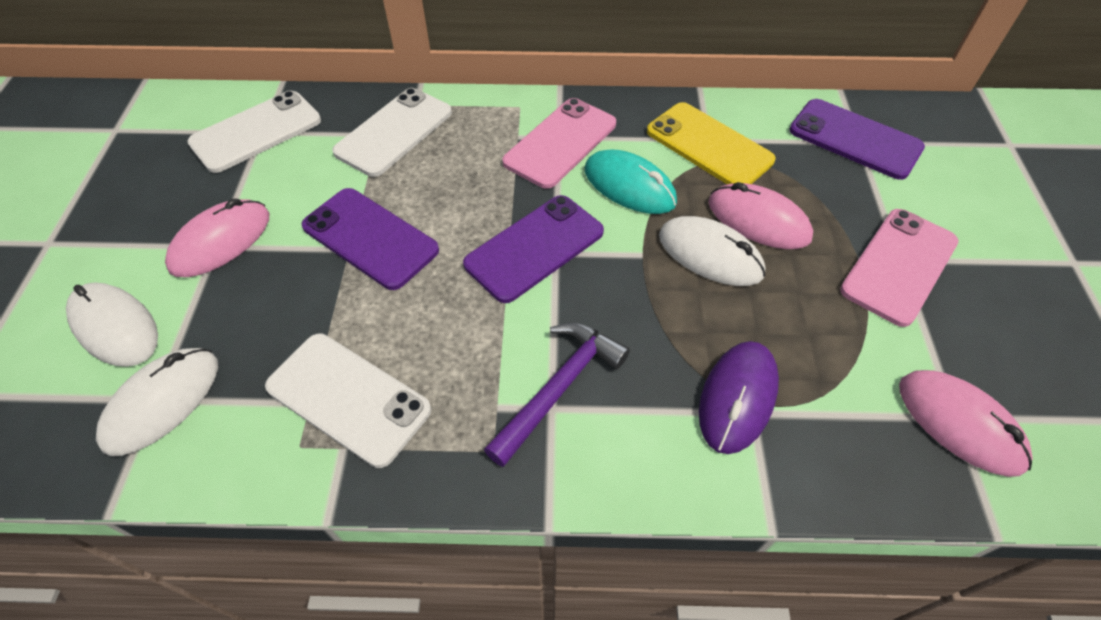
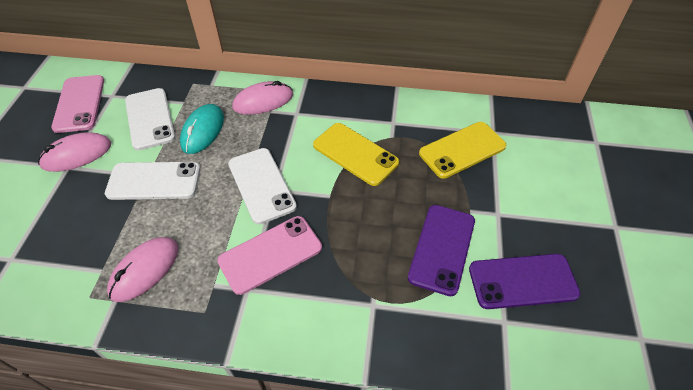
purple hammer: [484,322,630,467] = 1 -> none = 0
purple mouse: [699,341,779,454] = 1 -> none = 0
purple phone: [301,188,439,290] [463,195,604,303] [789,99,925,180] = 3 -> [408,205,475,296] [469,254,580,309] = 2
white mouse: [66,282,158,367] [96,348,218,456] [659,216,766,286] = 3 -> none = 0
yellow phone: [647,102,775,184] = 1 -> [313,123,399,186] [419,122,506,179] = 2

